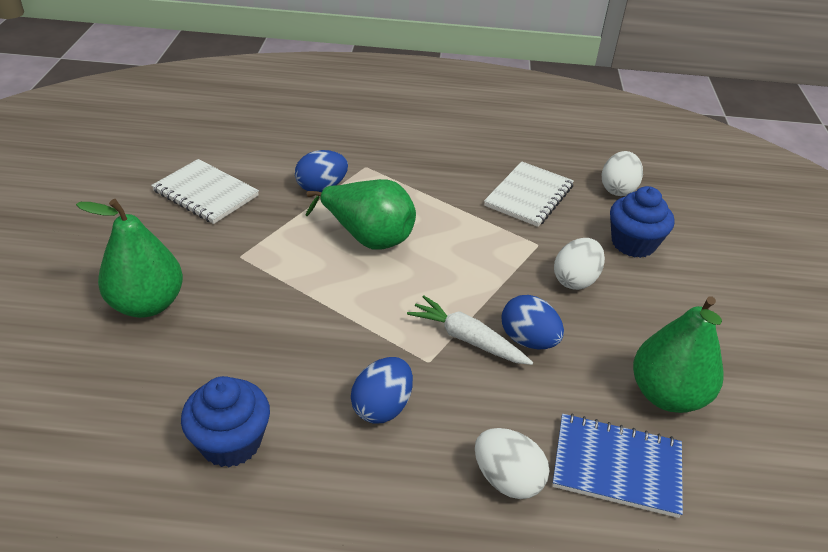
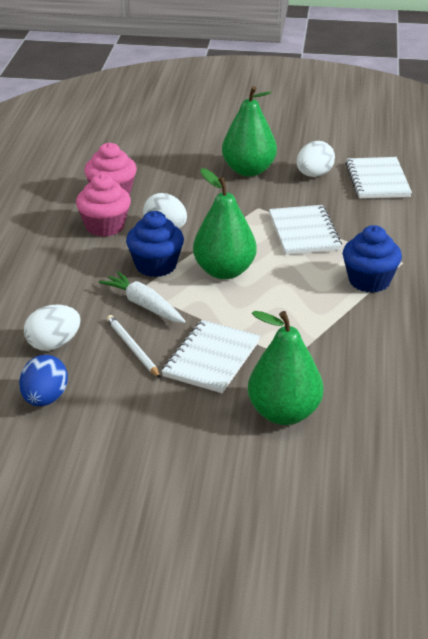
blue egg: [295,150,348,192] [351,357,413,424] [501,295,564,350] = 3 -> [19,355,68,406] = 1
blue notebook: [552,413,683,518] = 1 -> none = 0
pink cupcake: none = 0 -> [76,174,131,237] [84,143,137,195] = 2
white notebook: [151,159,259,224] [484,161,574,227] = 2 -> [161,320,260,393] [269,205,342,255] [345,157,412,199] = 3
white pencil: none = 0 -> [107,315,161,378] = 1

